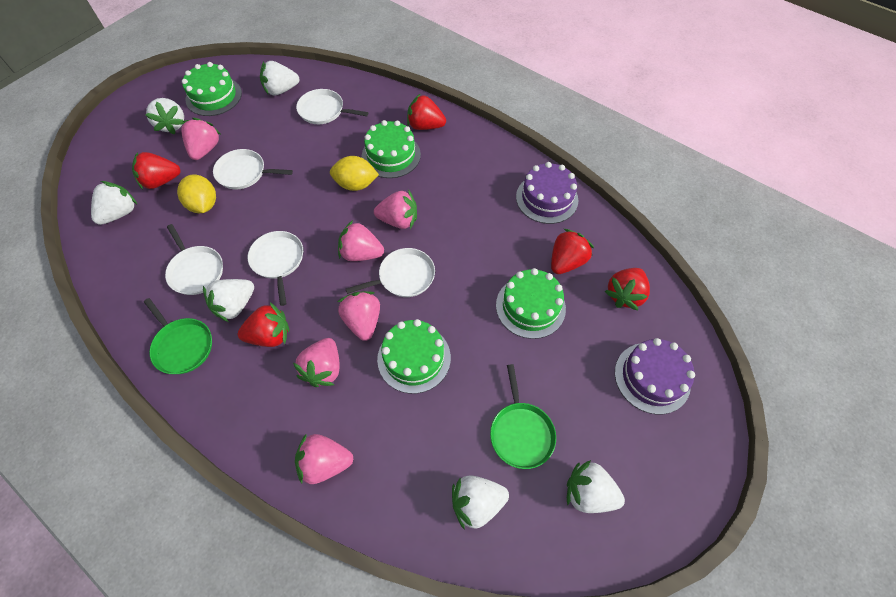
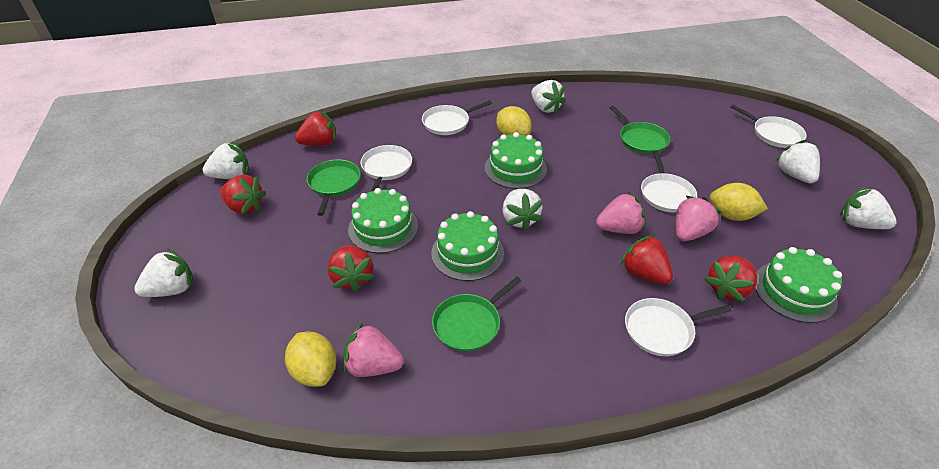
green pan: [144,298,212,374] [490,364,556,469] = 2 -> [307,159,361,216] [432,277,521,352] [610,106,670,154] = 3
pink strawberry: [181,117,220,160] [293,338,340,387] [295,433,353,484] [338,220,384,261] [338,291,380,341] [374,189,417,229] = 6 -> [343,323,404,377] [596,192,645,234] [676,196,722,241] = 3
purple cake: [516,162,578,224] [615,338,695,414] = 2 -> none = 0
yellow lemon: [177,174,216,213] [330,156,379,191] = 2 -> [285,332,337,387] [496,106,532,136] [710,183,768,221] = 3

